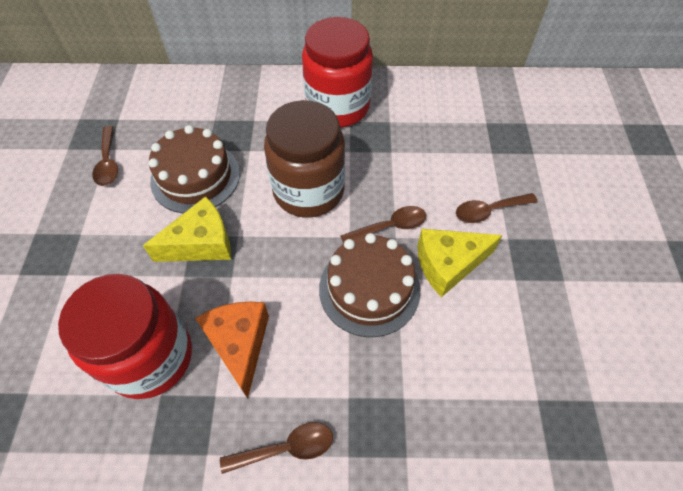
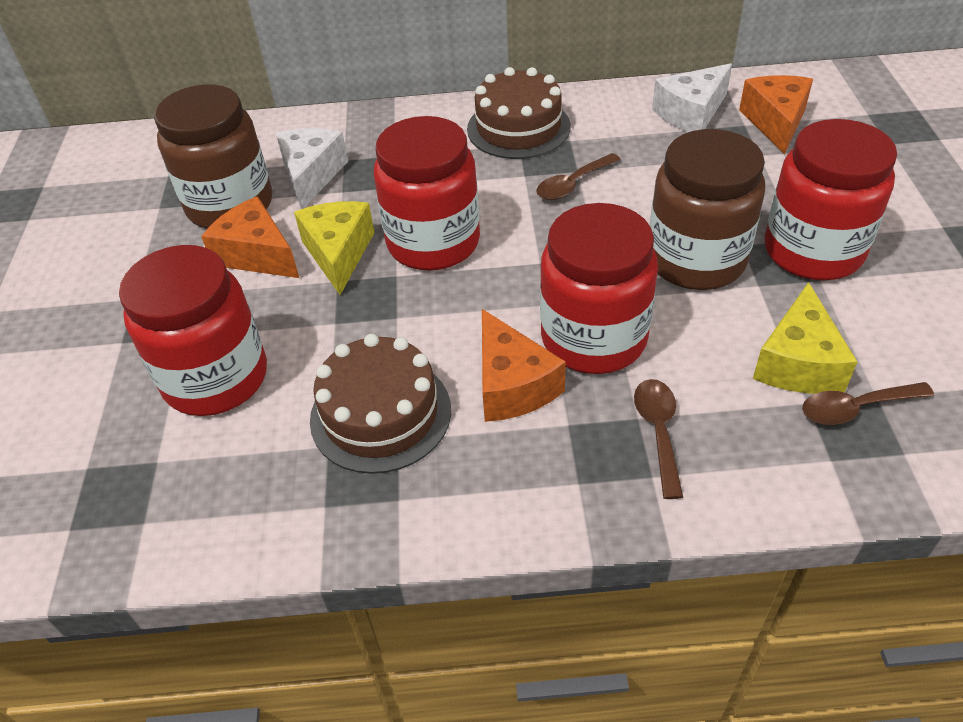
brown jar: [264,100,345,217] = 1 -> [154,84,272,229] [650,129,765,290] = 2
brown spoon: [92,126,118,186] [220,422,333,474] [340,206,426,244] [456,193,538,223] = 4 -> [536,153,621,200] [634,379,683,499] [802,382,934,425] = 3
orange cheese: [195,301,269,399] = 1 -> [201,196,299,278] [482,309,566,422] [739,75,813,154] = 3
red jar: [58,274,192,399] [302,17,373,127] = 2 -> [119,245,267,416] [374,116,480,271] [540,203,658,374] [765,119,897,281] = 4
white cheese: none = 0 -> [276,128,348,209] [652,63,732,132] = 2

